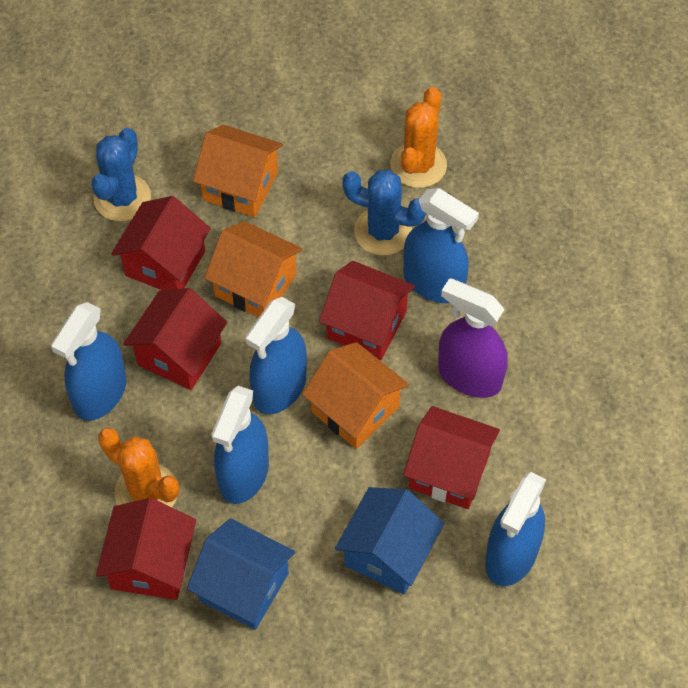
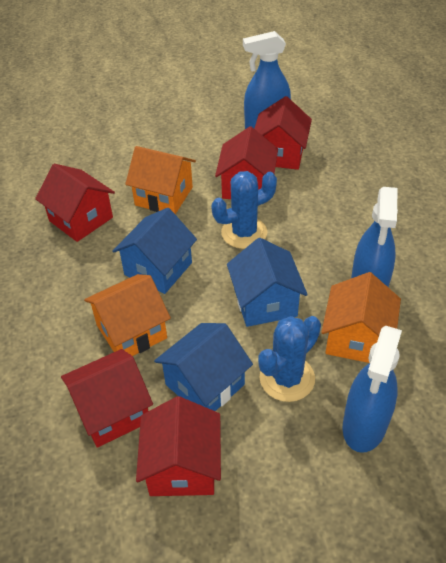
blue house: [187,518,295,630] [335,487,444,594] = 2 -> [112,208,197,294] [154,323,253,411] [227,238,308,327] = 3
blue spray bottle: [51,302,126,421] [211,386,269,504] [245,297,307,414] [403,188,479,303] [485,472,546,586] = 5 -> [243,31,291,129] [343,326,402,453] [351,187,398,287] = 3
orange cactus: [98,428,179,507] [390,87,447,188] = 2 -> none = 0
purple spray bottle: [438,278,508,398] = 1 -> none = 0

